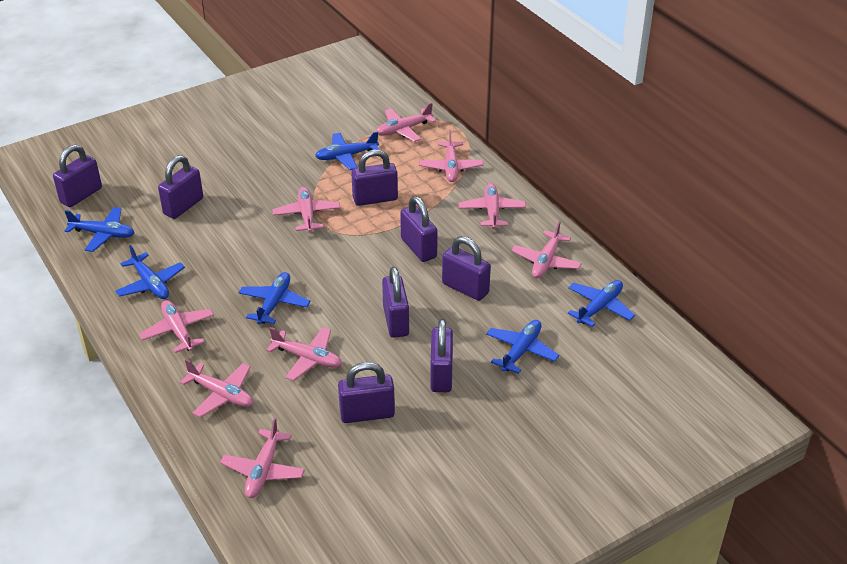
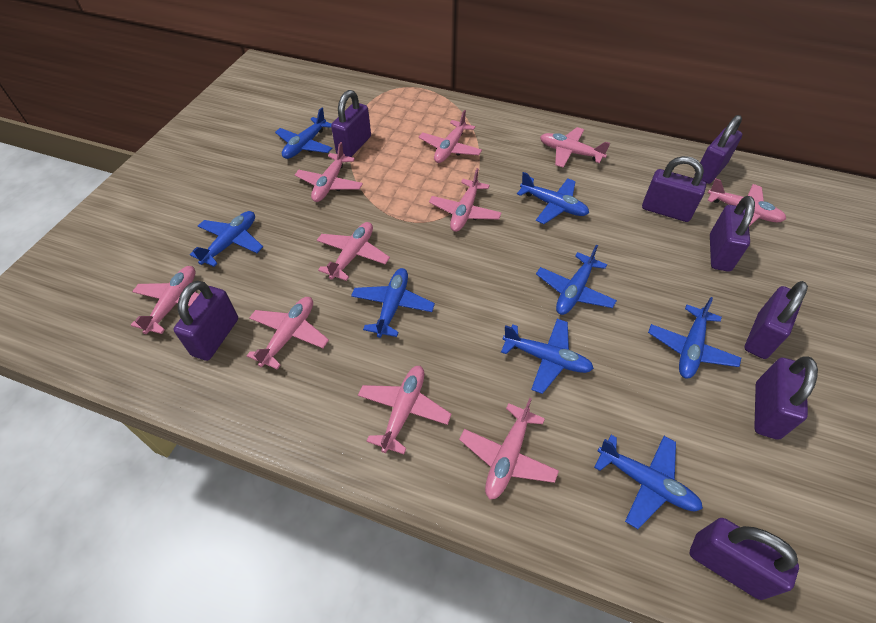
blue plane: [64,207,135,252] [115,245,185,299] [239,272,311,325] [315,132,379,170] [486,320,559,374] [568,280,635,327] = 6 -> [190,211,263,267] [275,108,333,159] [351,268,435,338] [501,319,594,394] [517,172,589,224] [536,244,617,315] [594,435,703,529] [648,297,741,379] = 8
pink plane: [139,300,214,353] [180,359,253,418] [220,418,305,498] [266,327,342,381] [272,187,340,232] [376,103,436,142] [419,130,484,182] [458,183,526,229] [511,221,582,278] = 9 -> [131,266,199,334] [247,297,329,370] [295,142,363,202] [317,222,390,281] [358,366,452,454] [419,110,482,163] [429,168,502,232] [459,398,559,500] [540,127,610,168] [707,178,786,226] = 10

